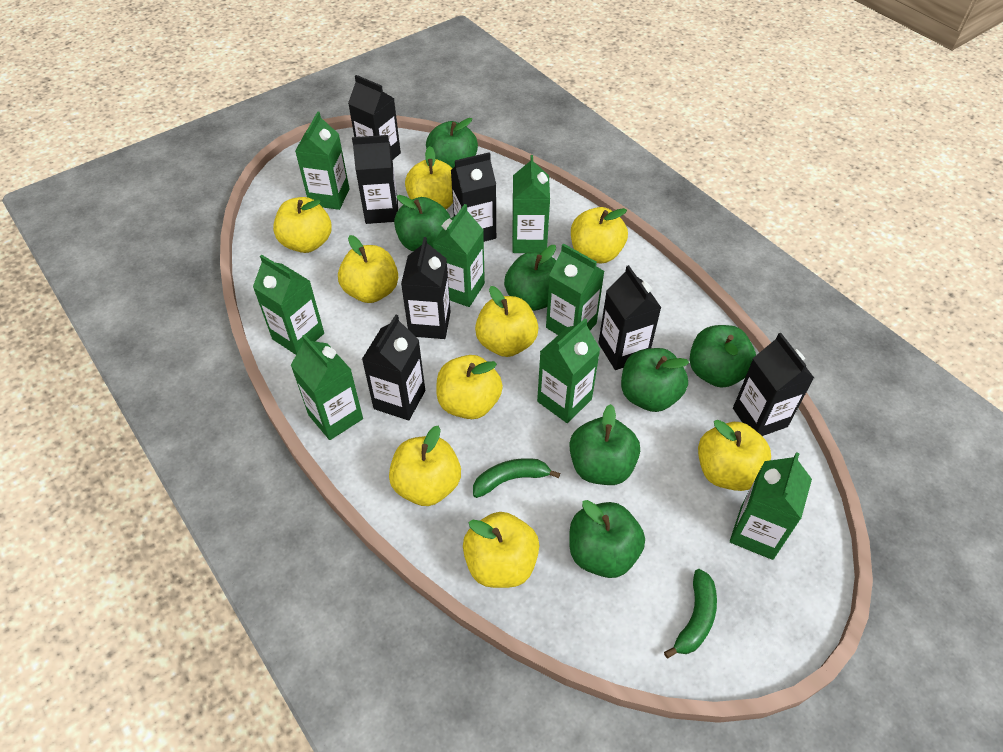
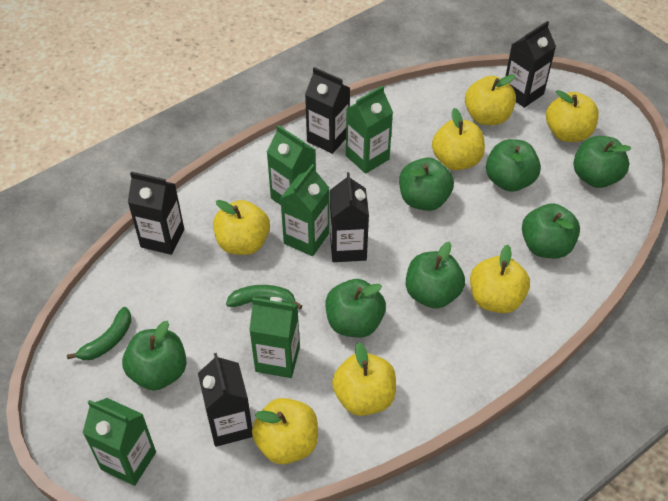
black carton: [348,75,401,160] [352,135,398,224] [362,314,425,420] [401,237,451,339] [451,152,496,242] [598,265,661,370] [733,333,814,436] = 7 -> [128,171,184,255] [198,353,253,447] [305,67,350,154] [330,172,369,262] [506,21,556,108] = 5
green carton: [253,255,324,355] [291,334,363,440] [295,111,349,210] [433,204,485,307] [512,155,550,253] [537,318,600,423] [546,243,604,335] [730,452,812,560] = 8 -> [83,398,156,486] [249,297,300,378] [267,125,316,205] [280,164,329,256] [346,86,393,174] = 5
yellow apple: [273,197,332,253] [338,235,398,303] [389,426,461,506] [405,146,453,209] [436,355,503,419] [463,512,539,588] [475,286,539,357] [571,207,628,263] [698,420,771,491] = 9 -> [213,200,270,255] [252,398,318,464] [332,342,396,416] [432,108,485,170] [465,74,516,125] [470,245,530,313] [546,90,599,142] = 7

